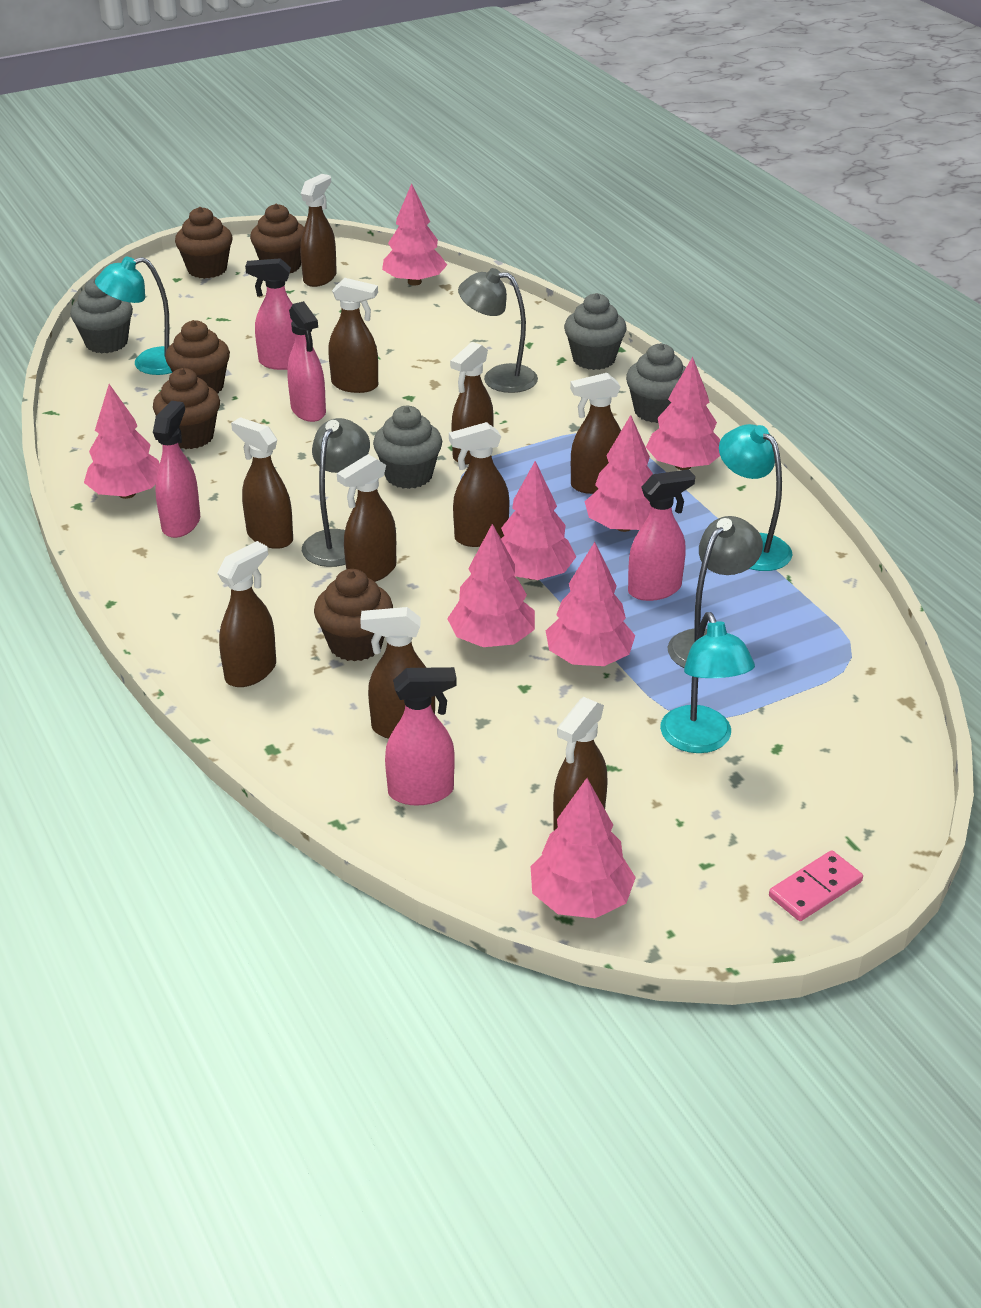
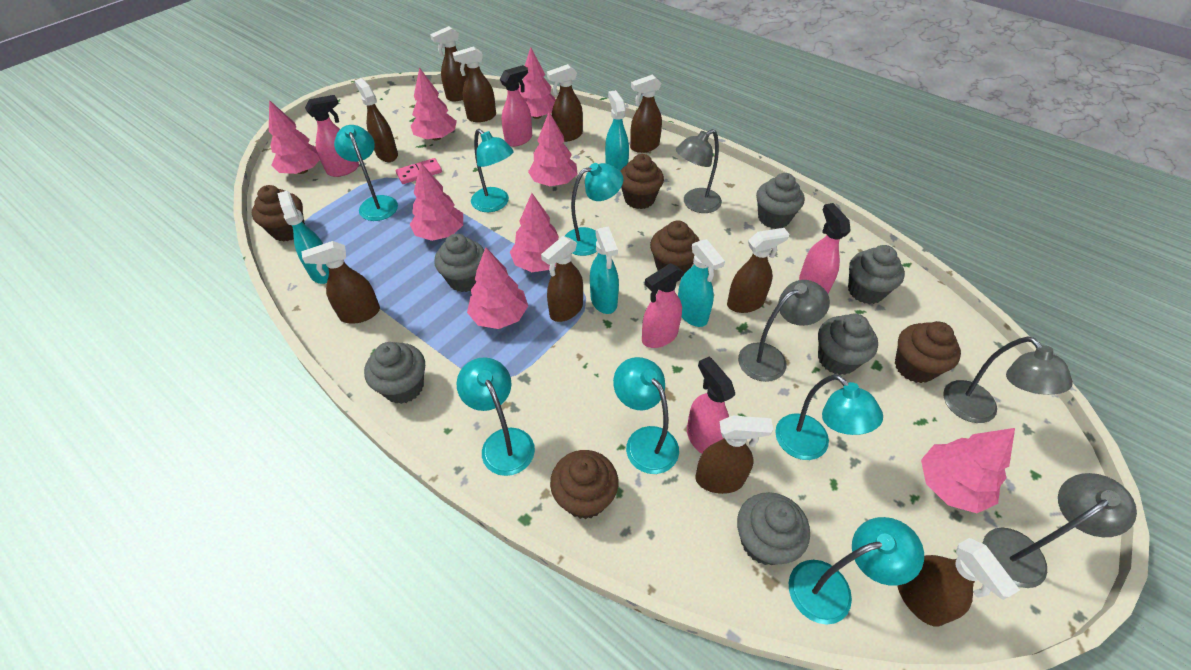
grey cupcake: [70,277,133,353] [373,406,442,489] [564,293,627,370] [626,343,686,423] = 4 -> [364,342,425,404] [434,234,484,292] [737,492,810,565] [756,173,804,229] [818,314,878,375] [848,245,905,304] = 6
grey lamp: [302,418,370,567] [458,268,538,393] [668,516,763,668] = 3 -> [676,129,722,213] [738,280,830,382] [943,337,1073,423] [983,473,1137,588] = 4
turquoise lamp: [95,257,172,375] [660,612,755,753] [719,424,792,571] = 3 -> [334,125,398,221] [456,357,535,476] [471,129,514,212] [565,163,623,256] [613,357,679,474] [775,374,883,460] [789,517,924,624] = 7
turquoise spray bottle: none = 0 -> [277,191,329,284] [590,226,619,314] [605,90,629,171] [678,239,725,327] = 4

